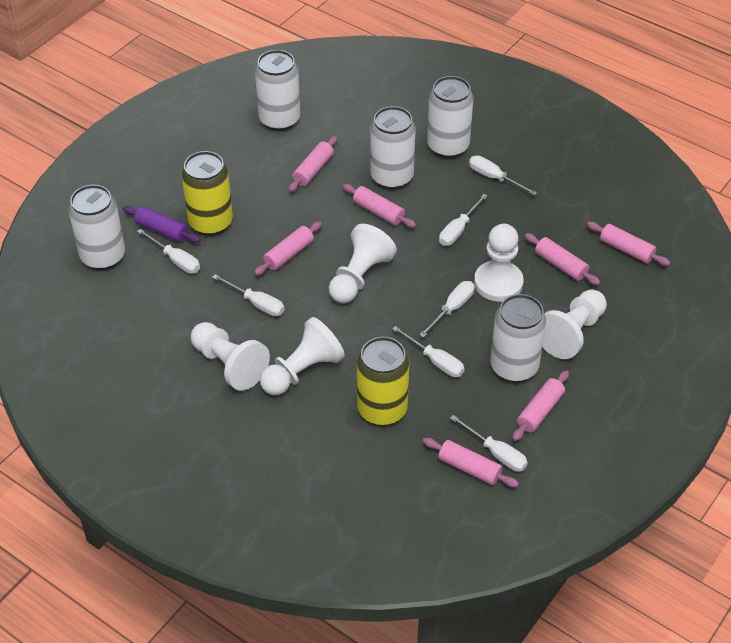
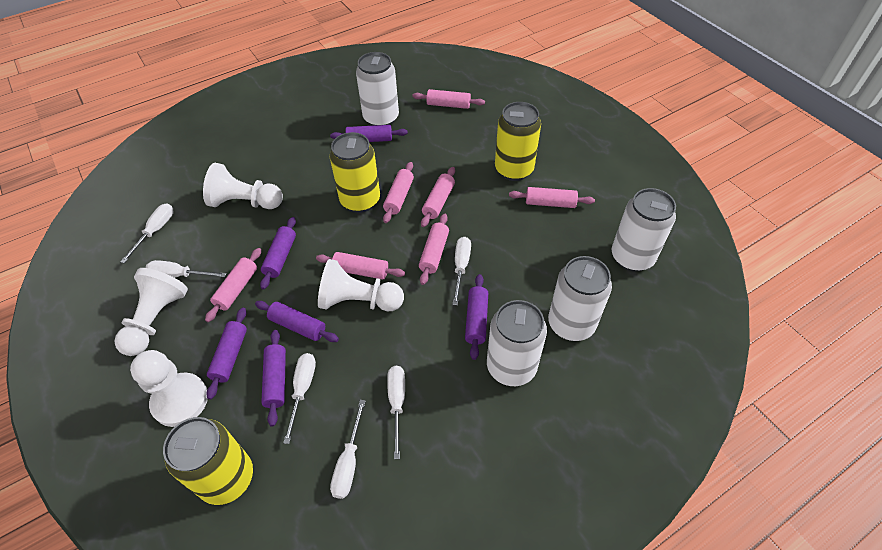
purple rolling pin: [123,206,201,243] = 1 -> [206,308,247,400] [255,301,339,342] [260,217,296,289] [261,330,286,427] [330,125,408,142] [465,274,488,360] = 6
white can: [69,185,125,270] [255,50,300,131] [370,106,415,190] [427,76,473,158] [490,294,546,383] = 5 -> [356,52,399,126] [487,300,547,386] [548,256,612,341] [612,188,676,272] = 4
white pawn: [191,322,270,391] [260,317,345,395] [329,224,397,303] [474,224,524,302] [542,289,607,359] = 5 -> [114,268,188,356] [130,350,208,427] [203,163,283,209] [318,259,404,312] = 4
white screwdriver: [137,229,200,274] [212,274,285,316] [392,326,465,377] [419,281,475,338] [439,194,488,246] [450,415,528,472] [469,156,537,196] = 7 -> [120,203,174,263] [146,260,227,278] [283,353,316,444] [330,400,366,499] [387,366,405,459] [452,237,471,306] = 6
yellow can: [181,151,233,236] [357,337,409,426] = 2 -> [163,417,253,505] [330,132,380,213] [495,102,541,181] = 3

